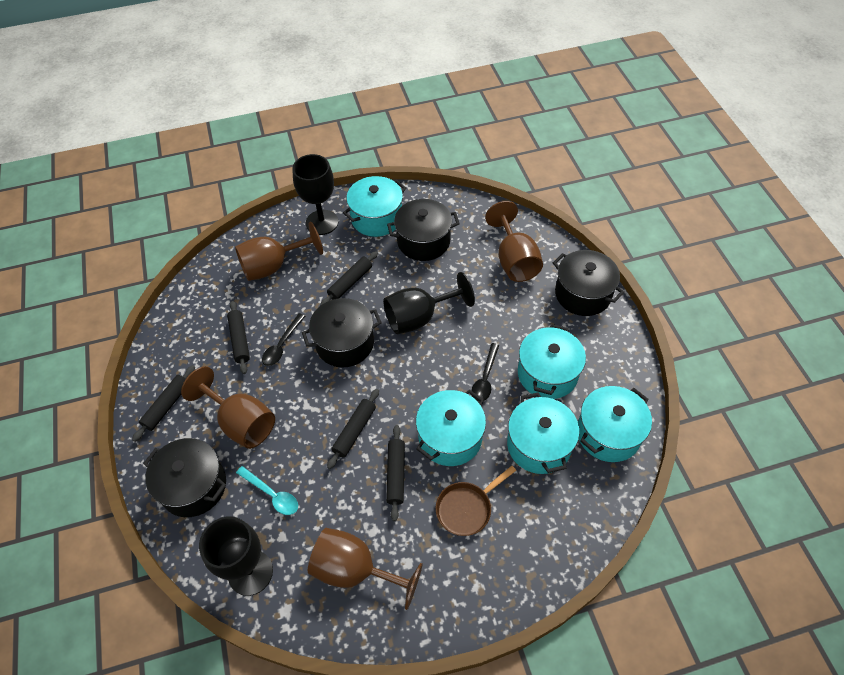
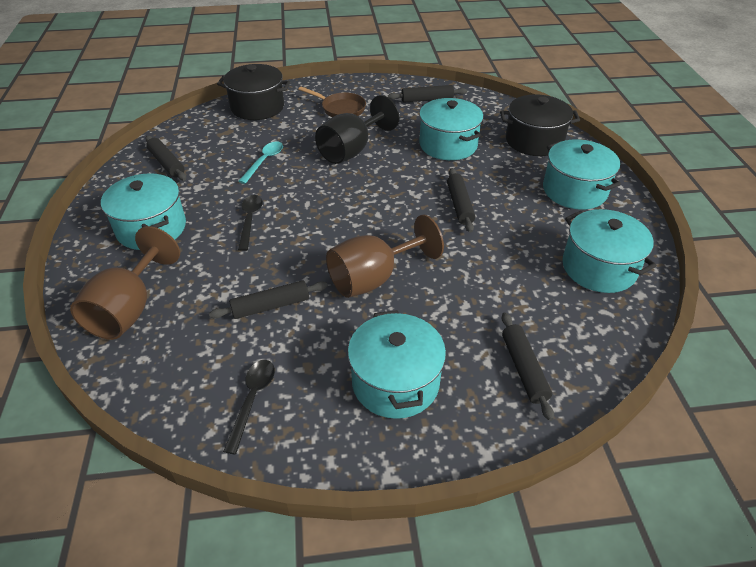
black goblet: [199,516,273,596] [292,154,338,235] [383,272,475,334] = 3 -> [315,95,399,164] = 1
black pot: [143,438,226,517] [302,298,382,367] [387,199,460,261] [553,250,624,316] = 4 -> [217,64,291,120] [500,94,580,156] = 2
brown goblet: [181,366,275,449] [235,222,323,281] [308,528,423,610] [485,201,543,282] = 4 -> [70,226,180,340] [326,215,444,298] = 2

